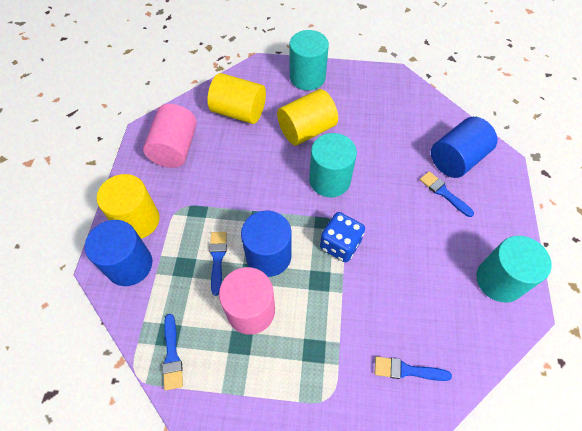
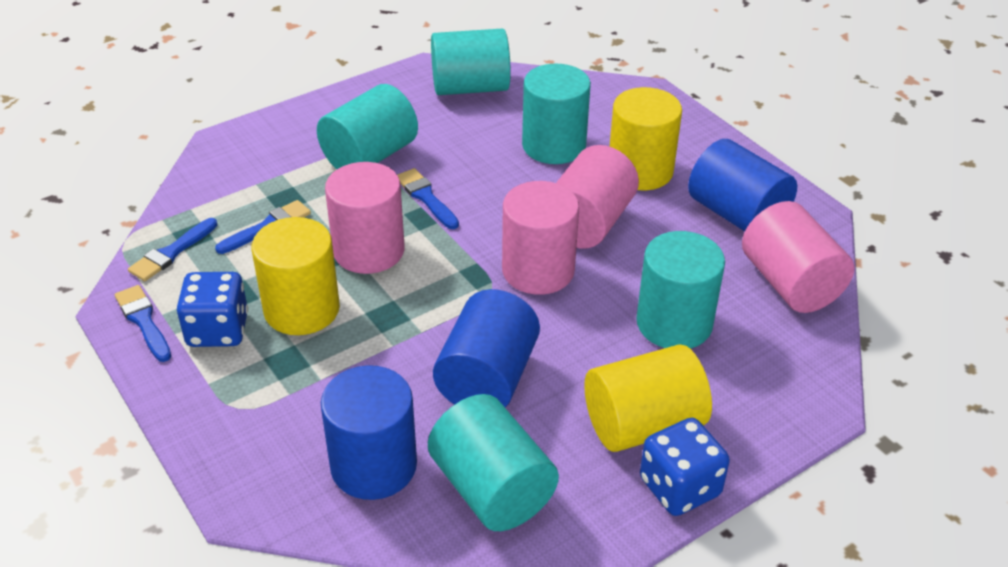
blue dice: [320,212,365,262] = 1 -> [177,272,248,347] [640,418,730,516] = 2
pink cylinder: [143,104,197,168] [219,267,275,335] = 2 -> [325,162,405,274] [502,181,579,295] [556,145,639,249] [742,201,854,313] = 4
turquoise cylinder: [290,30,329,91] [309,133,357,197] [476,236,551,302] = 3 -> [317,84,418,169] [428,394,559,531] [431,29,511,95] [522,64,591,164] [636,231,725,349] = 5

